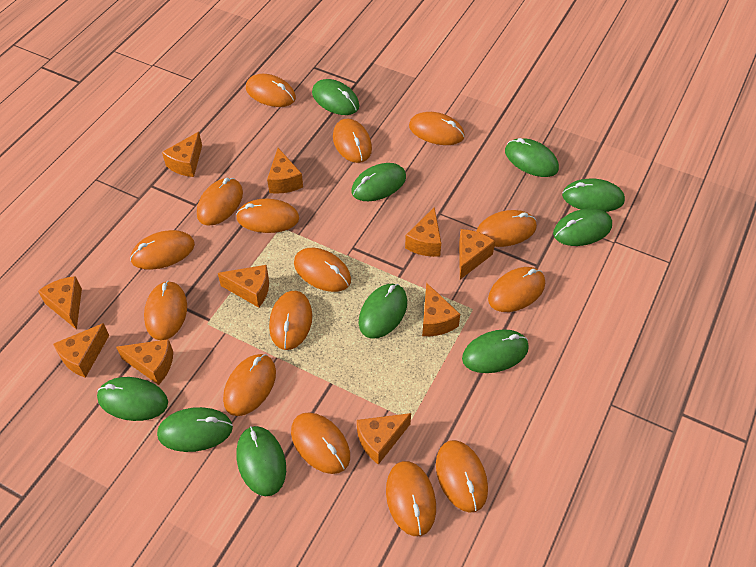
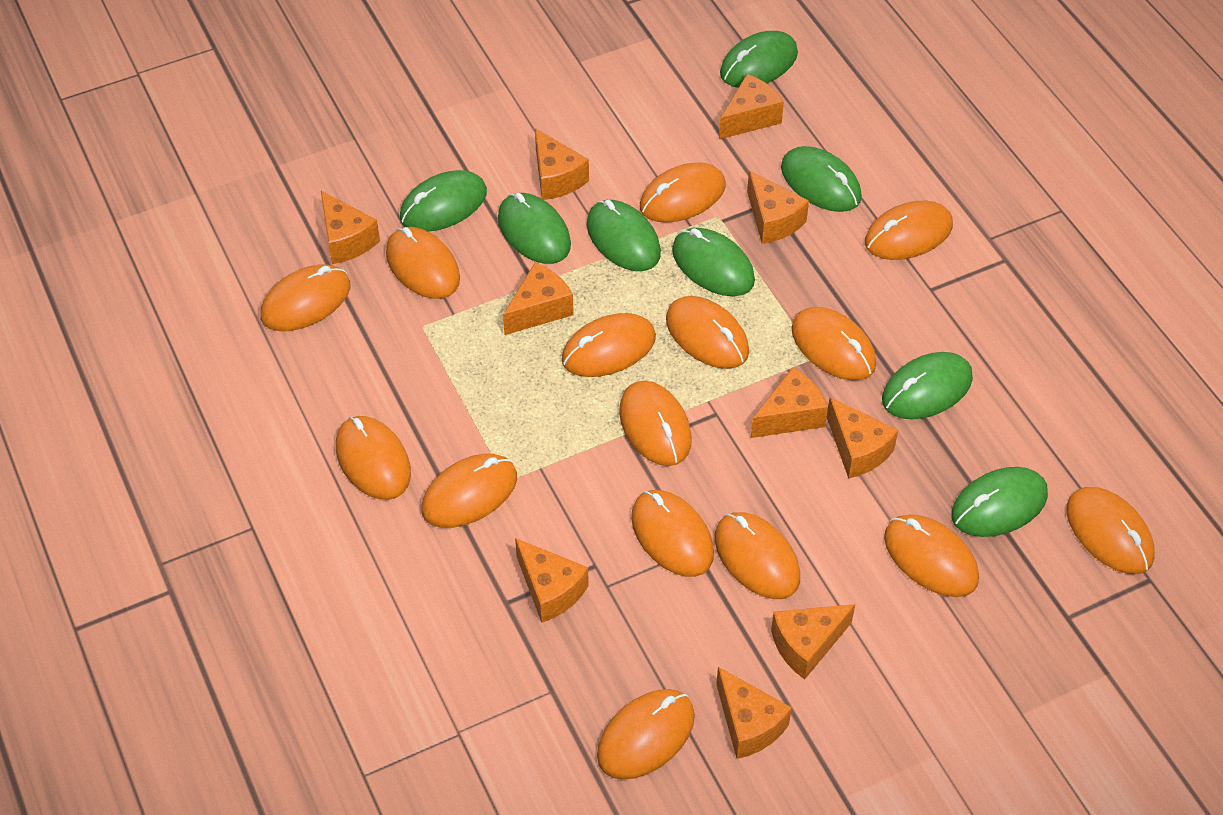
green mouse: [97,377,168,421] [157,407,233,452] [237,426,286,496] [312,79,359,115] [352,163,406,201] [359,284,407,339] [462,329,529,373] [505,138,559,177] [553,208,612,246] [562,178,625,212] = 10 -> [400,170,487,232] [498,193,571,264] [587,200,661,271] [672,228,755,296] [720,31,798,88] [781,146,862,212] [882,352,973,419] [951,467,1048,537] = 8

